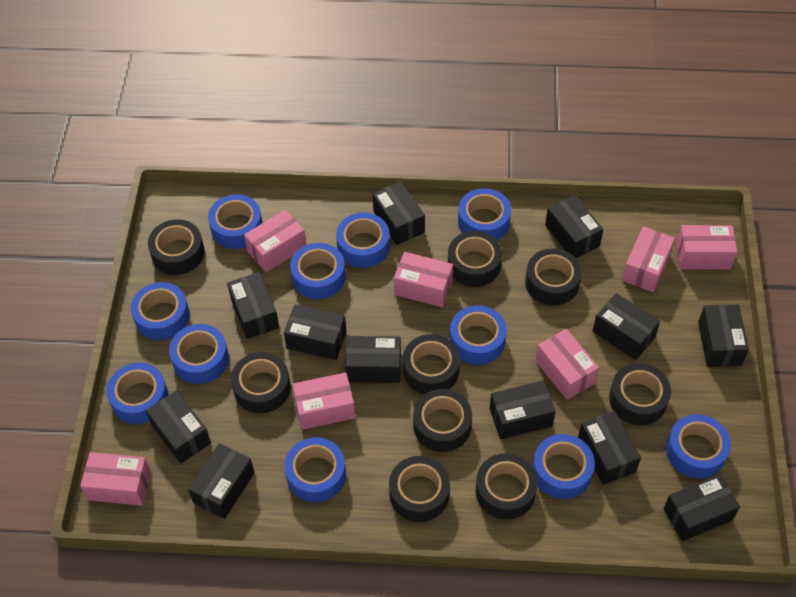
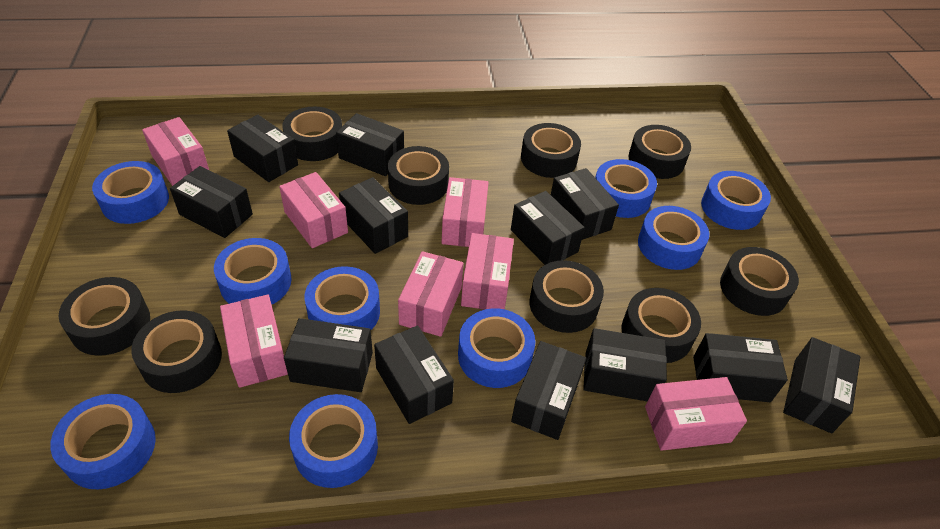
blue tape: [106,363,169,424] [131,282,190,340] [169,324,229,384] [208,194,263,249] [284,437,346,502] [290,243,346,299] [336,213,390,268] [450,305,507,365] [458,188,511,240] [532,434,595,499] [666,414,731,479] = 11 -> [50,394,156,489] [92,161,169,224] [214,238,291,305] [289,394,378,488] [304,266,380,330] [458,308,535,388] [595,159,657,218] [638,206,709,270] [701,171,771,230] = 9

